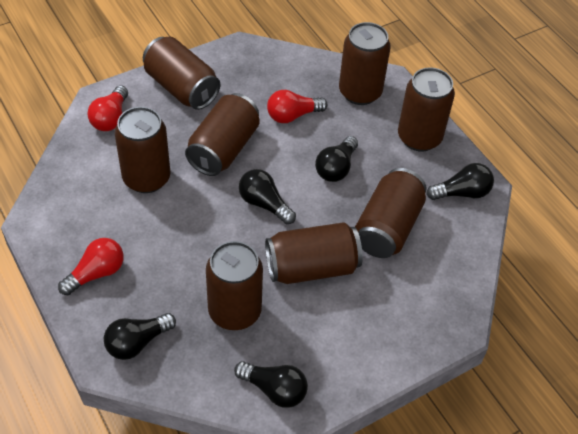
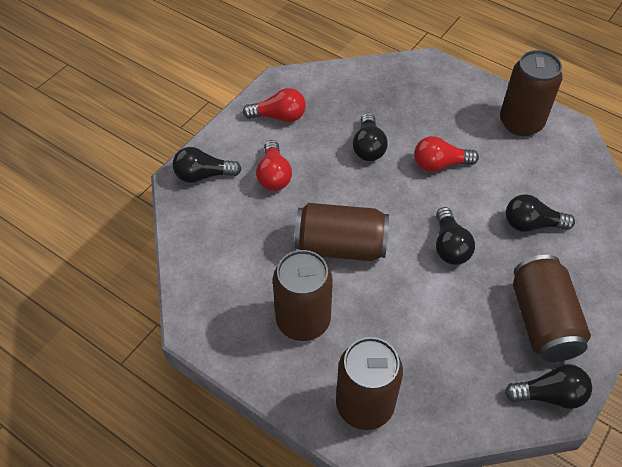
brown can: [115,107,171,193] [143,37,220,110] [185,93,260,176] [206,241,263,330] [265,222,363,284] [339,22,391,105] [355,168,427,258] [398,67,455,152] = 8 -> [273,250,333,341] [294,203,389,261] [336,337,403,430] [500,50,562,136] [513,255,591,362] = 5

